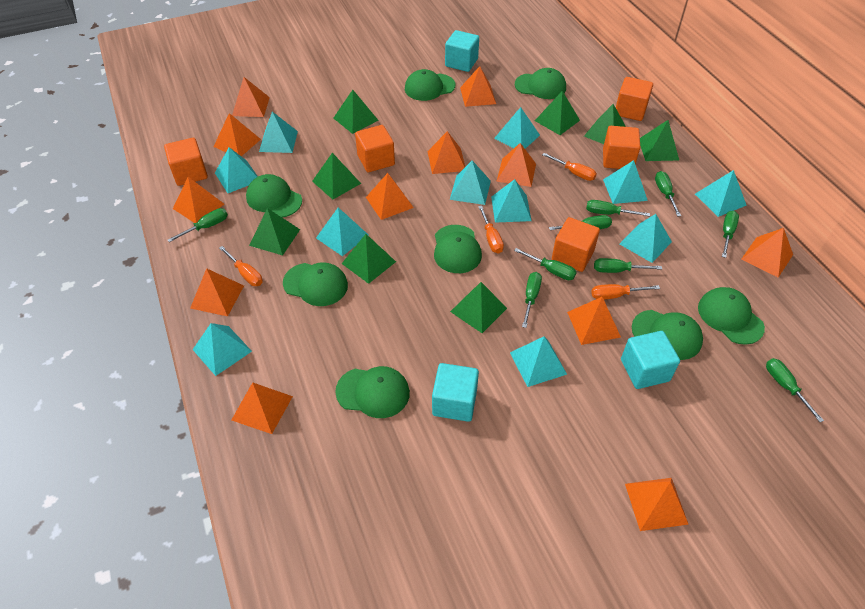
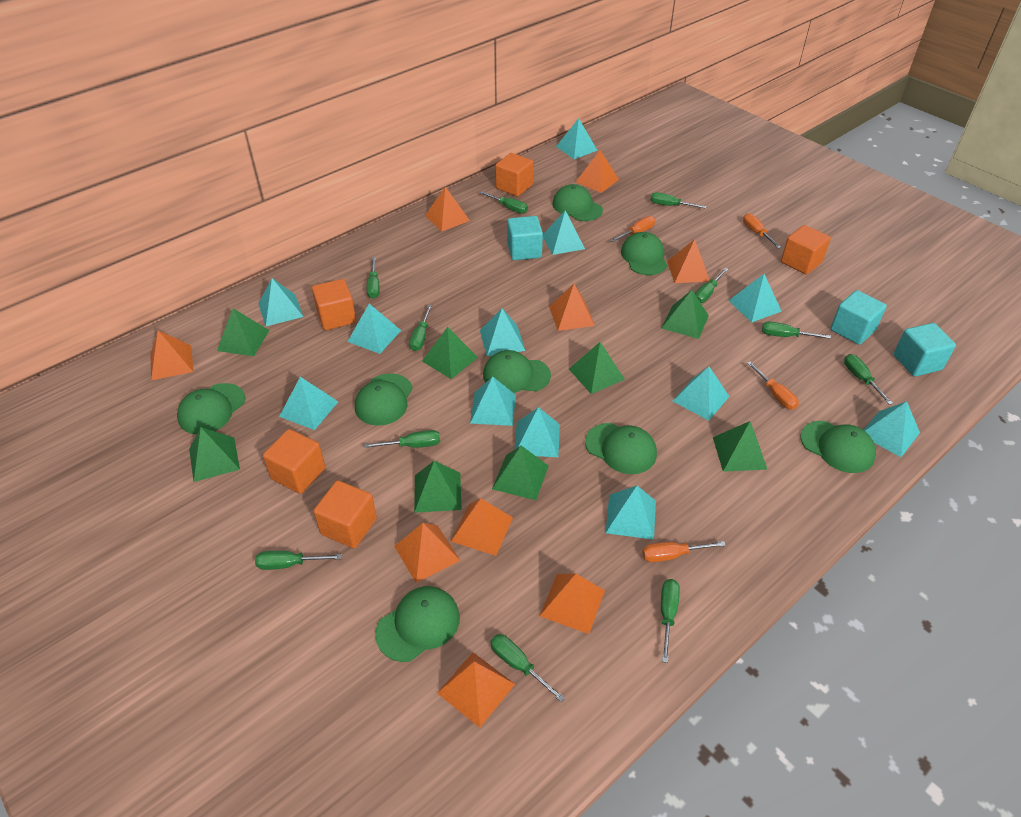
green screwdriver: [168,208,228,242] [514,248,577,280] [522,272,542,328] [549,215,612,230] [586,200,650,216] [594,258,662,273] [655,171,681,217] [722,211,739,258] [766,358,824,422] = 9 -> [255,551,342,570] [364,430,440,448] [367,257,380,299] [409,305,432,351] [480,191,528,213] [490,634,565,702] [650,192,706,209] [661,579,680,663] [695,268,728,303] [762,322,831,339] [844,354,893,405] = 11
orange pyramid: [173,177,224,223] [190,268,244,316] [213,113,261,156] [232,77,270,117] [232,382,293,434] [366,173,414,220] [427,131,465,174] [460,66,496,107] [496,143,536,187] [567,297,621,345] [625,478,689,531] [741,228,793,278] = 12 -> [151,330,193,380] [394,523,460,583] [425,187,470,232] [437,652,515,728] [451,498,513,556] [540,574,605,634] [549,284,595,331] [576,150,619,193] [667,239,710,283] = 9
turquoise pyramid: [192,323,252,376] [215,147,258,193] [259,112,298,153] [316,207,369,256] [450,161,491,205] [491,179,532,223] [494,107,540,149] [510,337,567,387] [603,160,648,204] [620,214,672,263] [695,170,747,217] = 11 -> [258,278,303,326] [279,377,338,430] [347,304,401,354] [470,377,516,426] [480,308,525,356] [514,407,560,457] [543,210,585,255] [556,118,598,159] [606,486,656,540] [673,367,730,420] [728,274,782,323] [864,401,920,457] = 12

